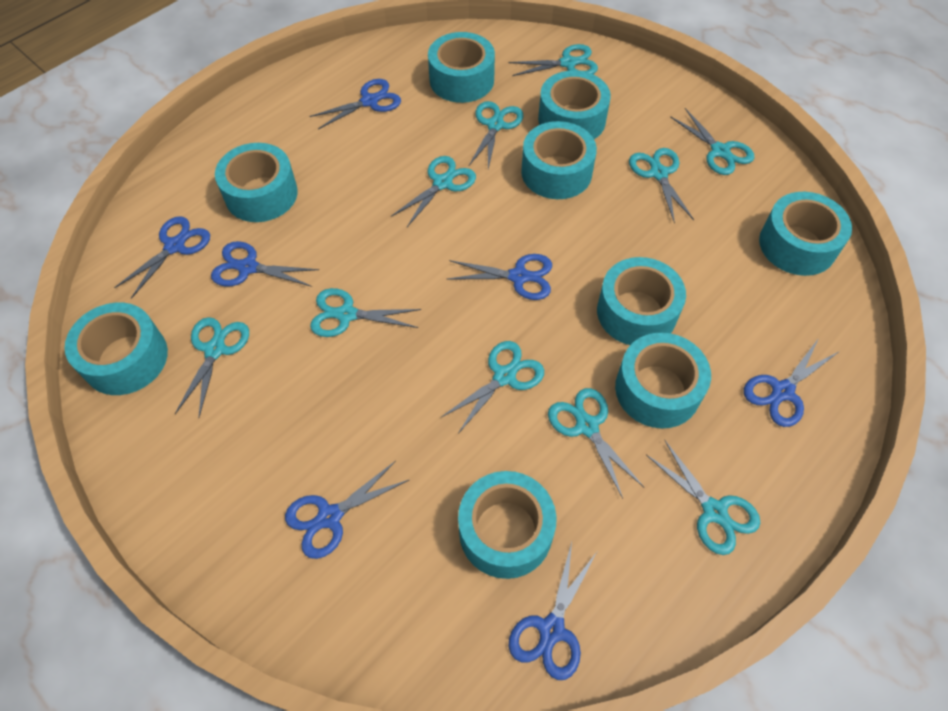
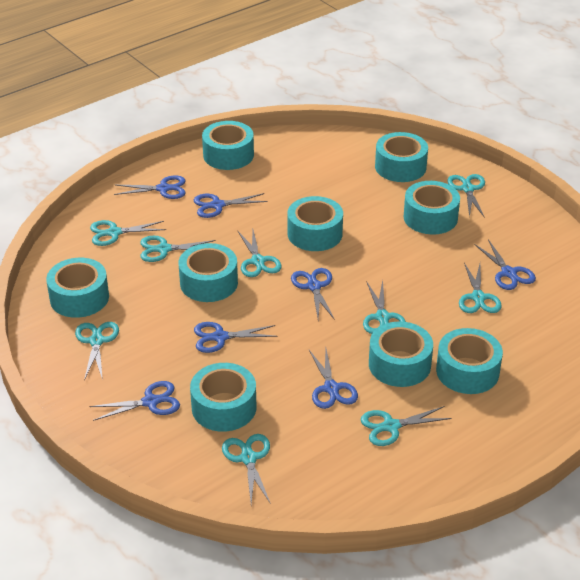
turquoise scissors: [175,317,249,419] [310,288,421,337] [391,156,476,227] [440,341,544,434] [469,101,523,169] [509,44,598,76] [548,388,644,498] [629,148,694,223] [646,441,760,555] [670,108,755,175] = 10 -> [75,322,119,380] [90,220,166,246] [140,236,216,262] [222,434,271,504] [238,230,282,277] [361,406,452,446] [363,280,406,334] [447,174,485,218] [459,263,502,313] = 9

